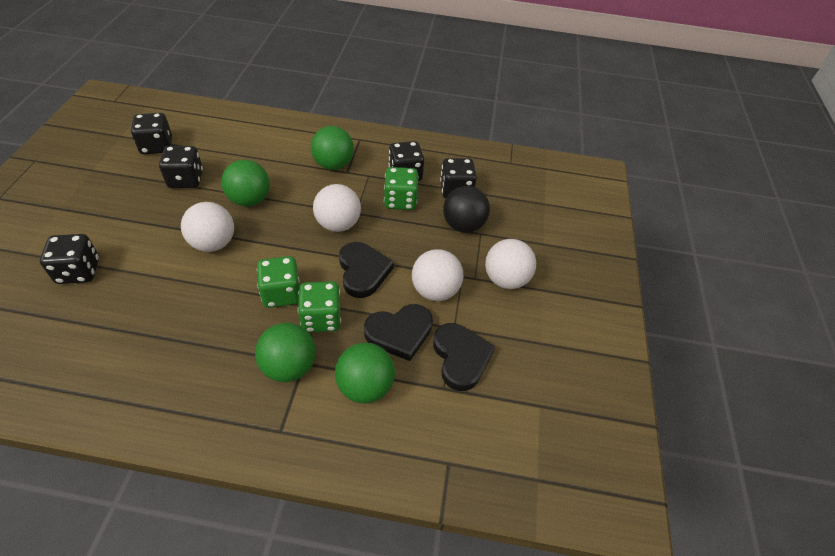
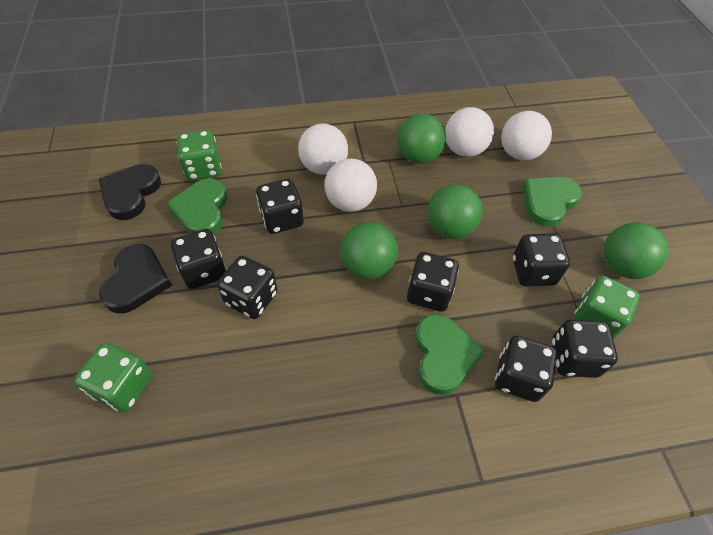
black ball: [443,186,490,233] = 1 -> none = 0
black dice: [40,234,99,284] [131,113,172,154] [159,146,203,188] [389,141,424,181] [440,158,477,199] = 5 -> [171,229,226,289] [217,256,277,319] [256,179,304,234] [407,252,459,312] [495,336,557,402] [513,234,570,286] [552,319,618,378] = 7
black heart: [339,242,394,298] [364,304,433,361] [433,323,495,391] = 3 -> [99,164,161,220] [99,244,172,313] = 2
green heart: none = 0 -> [167,178,227,234] [415,314,485,395] [522,177,582,227] = 3

